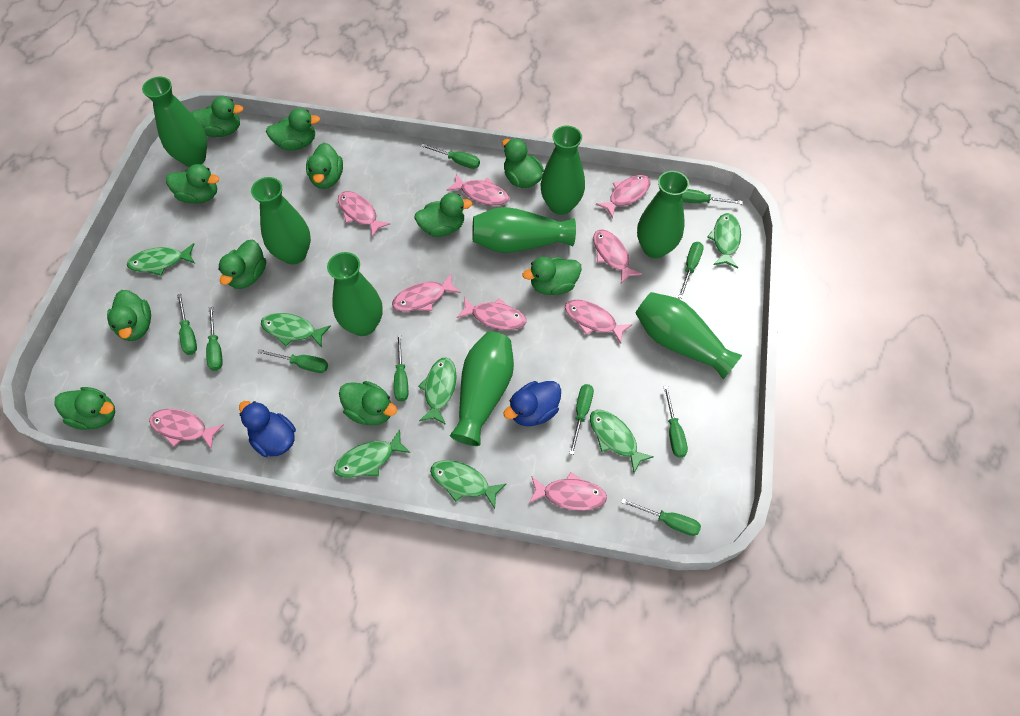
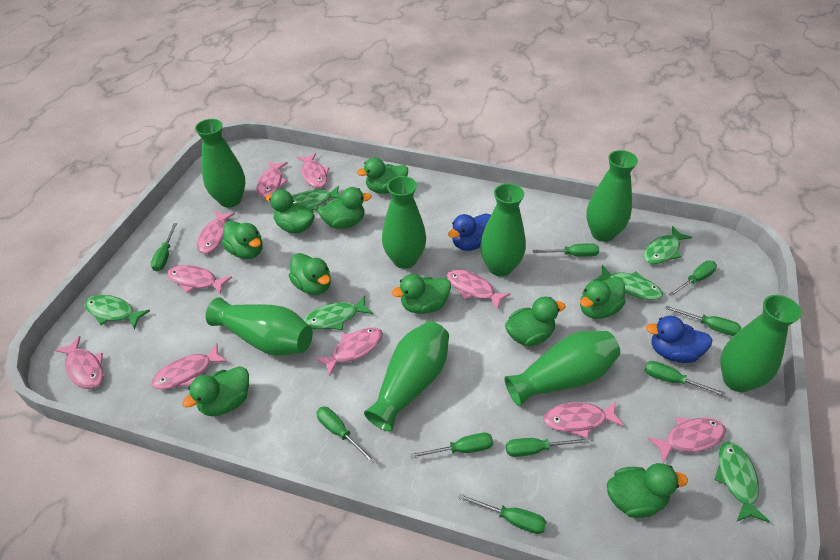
green duck: [54,387,115,430] [107,290,151,341] [166,164,219,203] [192,96,243,137] [218,240,266,289] [266,108,320,150] [306,143,343,189] [339,381,397,426] [414,193,472,237] [502,138,544,188] [523,257,581,295] = 11 -> [182,366,249,416] [222,221,263,259] [266,189,315,233] [289,253,331,295] [318,187,372,229] [357,157,408,194] [392,274,451,314] [505,297,566,346] [580,277,626,319] [607,463,688,518] = 10
green fish: [127,243,195,276] [261,313,331,348] [334,430,410,478] [418,357,457,425] [430,460,506,509] [590,410,654,473] [707,213,741,268] = 7 -> [85,295,150,329] [292,186,341,210] [304,296,373,330] [594,265,663,300] [643,226,692,264] [715,441,770,522] = 6
green screwdriver: [177,294,197,355] [206,307,223,371] [257,349,328,373] [394,334,408,402] [421,143,480,169] [569,384,594,455] [621,498,701,536] [663,386,688,458] [678,242,704,298] [682,189,743,204] = 10 -> [151,223,177,271] [316,407,376,464] [410,433,493,458] [458,494,546,534] [506,438,589,457] [533,243,599,257] [645,361,725,397] [665,306,741,336] [669,261,717,297] = 9
pink fish: [149,409,224,450] [338,191,390,237] [392,274,461,311] [446,174,509,206] [457,297,526,330] [528,472,607,511] [565,300,633,344] [593,229,642,284] [596,175,650,219] = 9 -> [55,336,103,389] [152,343,228,389] [167,265,232,295] [197,211,235,254] [256,161,287,198] [297,153,329,188] [315,327,383,376] [447,269,511,310] [543,401,624,438] [647,417,726,463] = 10

